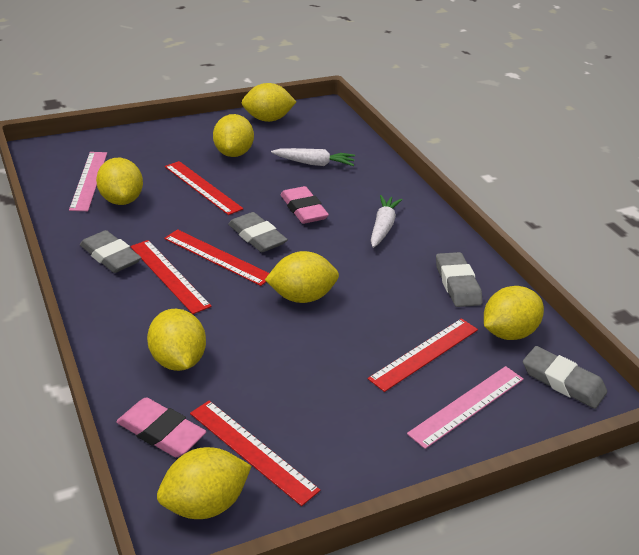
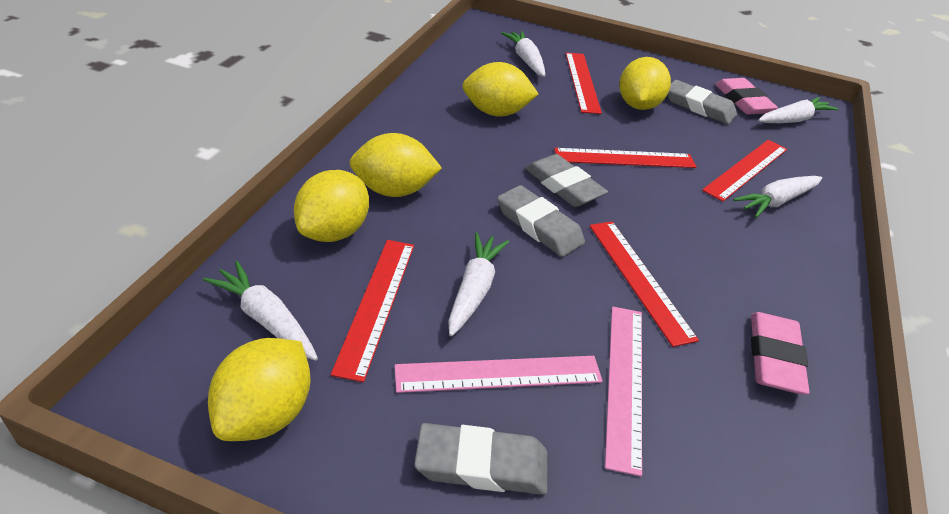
white carrot: [271,148,355,166] [371,195,403,248] = 2 -> [203,261,318,361] [448,232,509,336] [501,31,545,77] [733,176,822,218] [758,97,838,123] = 5
yellow lemon: [96,158,143,205] [147,309,206,371] [157,447,251,519] [213,114,254,157] [242,83,296,122] [265,251,339,303] [484,286,544,340] = 7 -> [208,338,311,441] [294,170,369,242] [349,133,442,197] [462,62,538,117] [619,57,671,110] = 5

